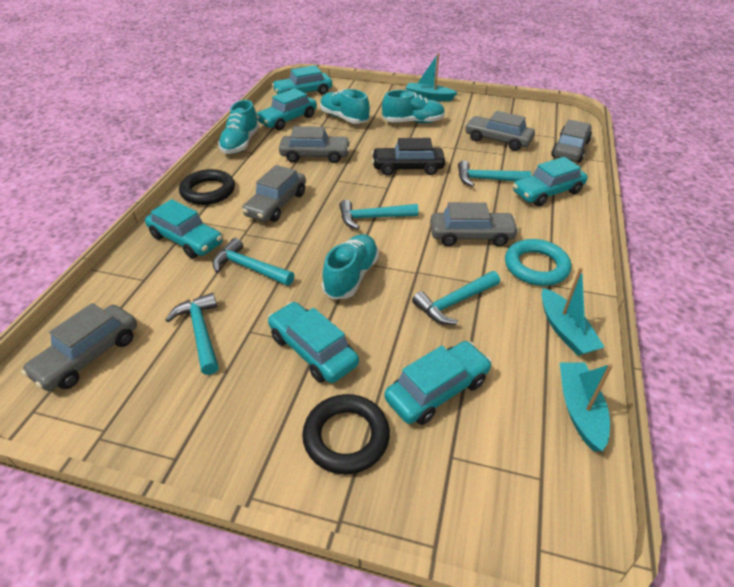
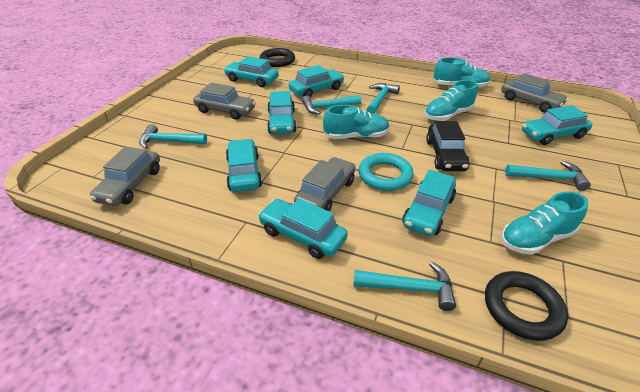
grey car: [21,303,137,391] [242,165,306,222] [279,126,351,163] [430,202,519,246] [465,111,535,151] [551,119,592,163] = 6 -> [90,146,160,206] [193,83,256,120] [294,157,355,212] [501,73,568,112] = 4
turquoise boat: [405,53,457,101] [541,268,604,356] [559,362,613,451] = 3 -> none = 0
turquoise car: [145,199,223,259] [256,88,317,130] [268,302,359,383] [272,65,332,94] [384,341,492,425] [513,157,588,206] = 6 -> [224,56,279,87] [226,139,262,192] [258,198,348,259] [267,91,297,134] [289,65,345,98] [402,170,456,236] [522,105,592,145] = 7

